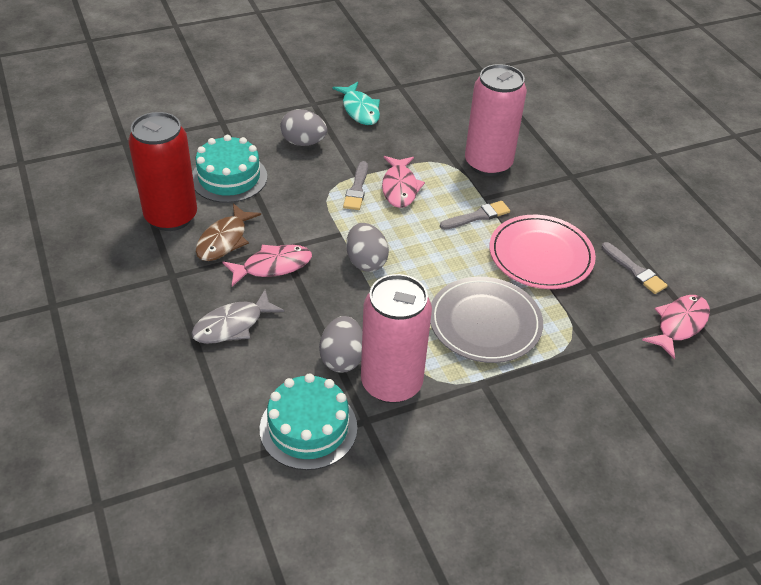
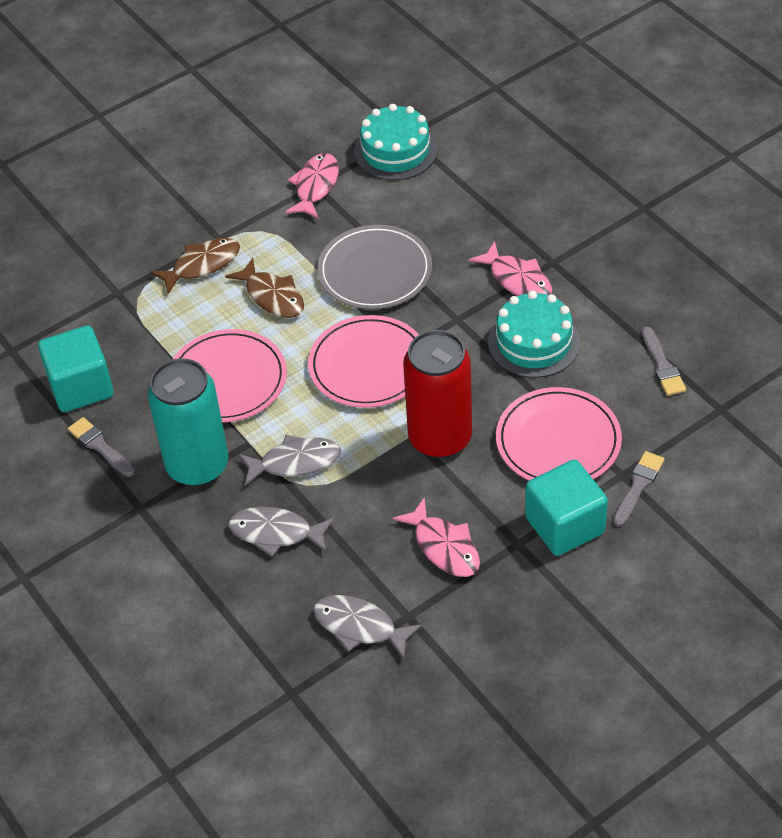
brown fish: [196,203,261,261] = 1 -> [150,238,240,294] [225,258,304,318] = 2
grey egg: [280,109,327,146] [319,316,362,373] [346,223,389,272] = 3 -> none = 0
grey fish: [191,289,284,344] = 1 -> [228,507,334,556] [238,435,341,486] [313,595,422,659] = 3
pink can: [361,274,432,403] [465,64,527,176] = 2 -> none = 0
pink plate: [489,215,596,289] = 1 -> [172,329,287,422] [308,315,419,408] [496,387,622,480] = 3
turquoise can: none = 0 -> [148,358,229,486] = 1
turquoise cube: none = 0 -> [38,325,114,412] [525,459,608,556] = 2
turquoise fish: [332,82,380,125] = 1 -> none = 0

